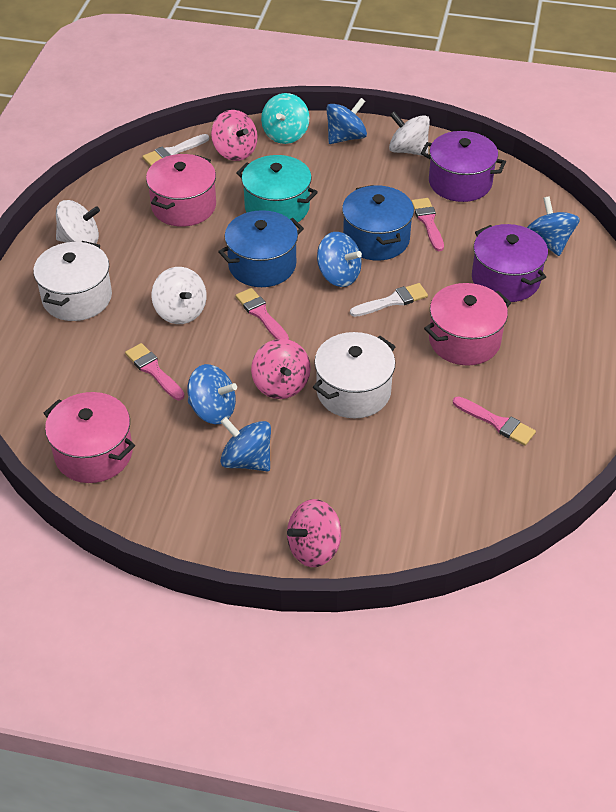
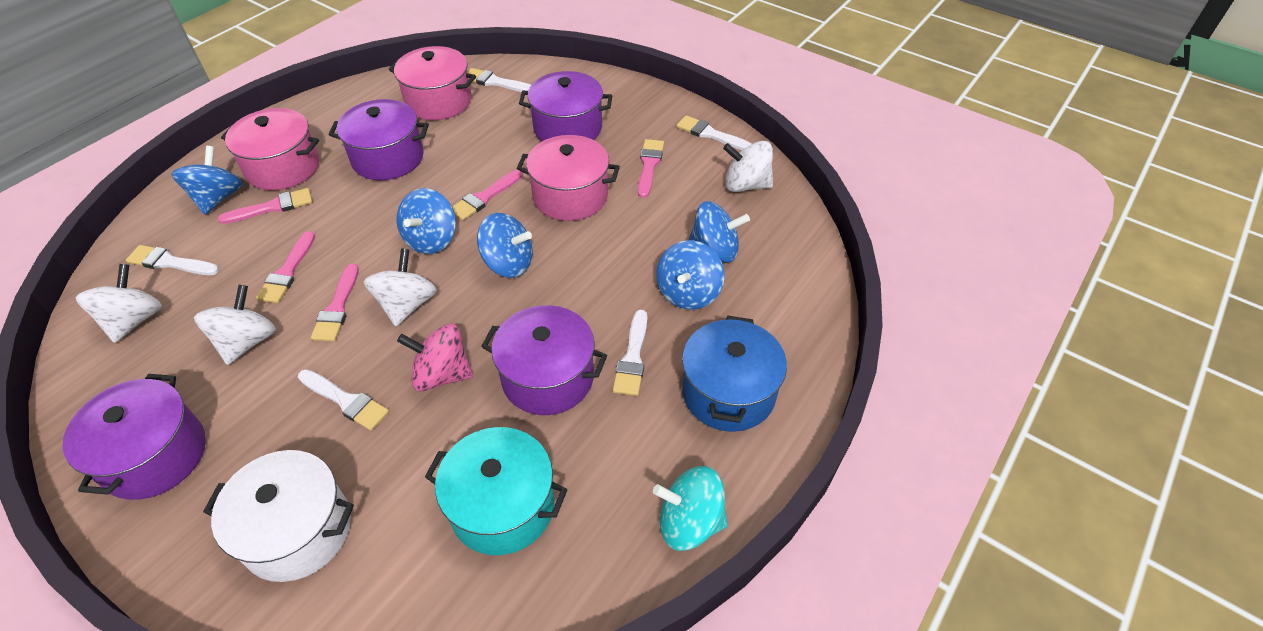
blue pot: [218,210,304,287] [342,185,414,261] = 2 -> [682,316,787,432] = 1
pink brush: [125,343,184,400] [235,288,289,339] [412,198,444,251] [453,396,536,446] = 4 -> [218,188,312,224] [256,231,315,303] [311,264,359,341] [452,169,523,221] [638,139,664,198] = 5
pink spinning top: [211,110,258,161] [251,339,311,399] [287,499,341,567] = 3 -> [397,324,473,392] = 1
purple pot: [421,131,506,202] [472,224,548,302] = 2 -> [62,374,206,500] [329,99,429,180] [481,305,607,415] [519,71,612,141] = 4
white brush: [142,134,209,166] [350,283,428,317] = 2 -> [126,245,219,275] [298,369,389,431] [467,68,531,92] [613,309,647,396] [676,115,752,150] = 5
white pot: [33,241,112,321] [313,332,396,418] = 2 -> [203,450,354,582] = 1
white spinning top: [56,200,100,244] [151,267,207,324] [389,111,430,156] = 3 -> [76,264,162,343] [194,285,276,365] [364,248,437,326] [723,141,773,192] = 4

